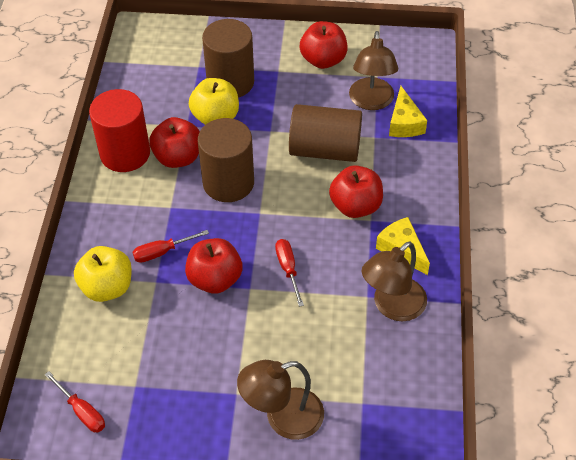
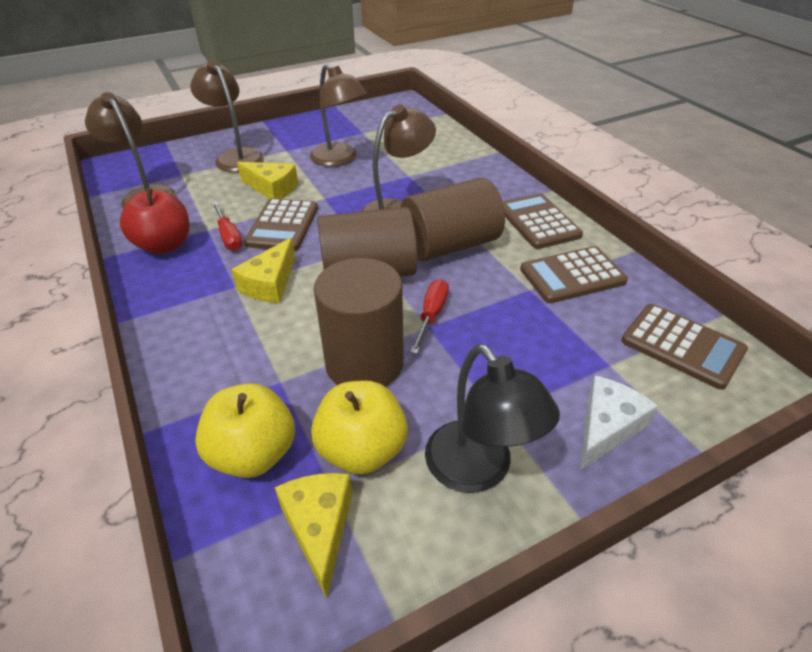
black lamp: none = 0 -> [425,344,560,493] = 1
brown calculator: none = 0 -> [244,198,318,251] [503,193,583,249] [520,246,628,303] [621,304,748,390] = 4
brown lamp: [237,360,324,440] [349,31,398,110] [362,241,427,321] = 3 -> [85,92,176,208] [190,59,264,172] [310,64,367,167] [361,104,436,212] = 4
red apple: [149,117,200,168] [185,238,242,294] [300,21,348,69] [329,165,383,218] = 4 -> [120,188,189,254] = 1
red cylinder: [89,89,150,172] = 1 -> none = 0
red screwdriver: [45,371,105,433] [132,230,209,263] [275,239,304,307] = 3 -> [212,202,243,251] [410,279,449,354] = 2
white cheese: none = 0 -> [580,375,658,470] = 1
yellow cheese: [376,217,430,275] [389,86,427,137] = 2 -> [231,238,295,303] [237,162,298,199] [275,473,352,599] = 3

